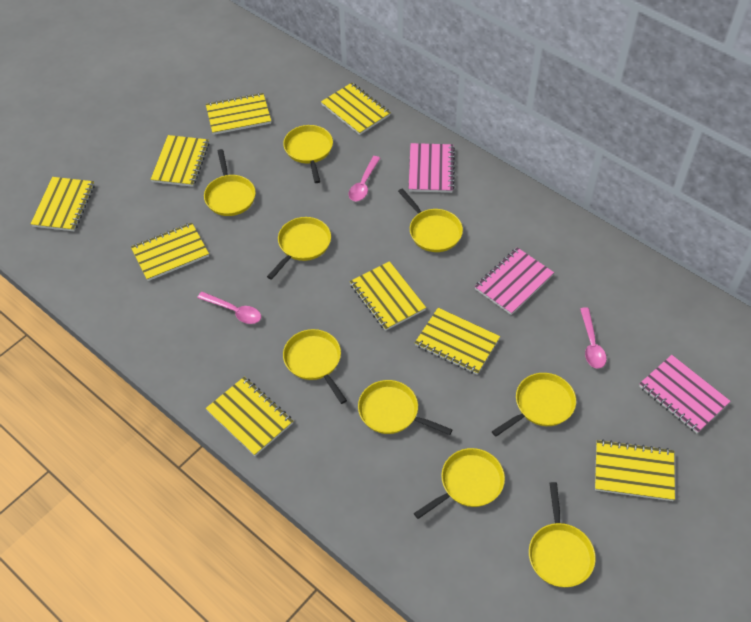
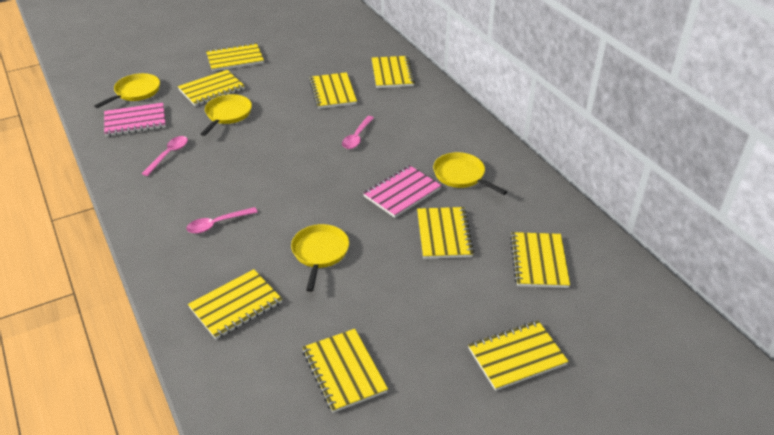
pink notebook: [409,143,455,193] [475,247,554,315] [639,355,730,433] = 3 -> [104,103,166,136] [363,165,442,218] = 2
yellow pan: [204,149,256,216] [267,217,331,280] [283,125,333,183] [283,329,347,404] [358,380,453,435] [398,188,463,252] [414,448,505,519] [492,373,576,437] [529,482,596,587] = 9 -> [94,73,160,108] [201,94,252,136] [291,224,349,292] [433,152,507,195] = 4

